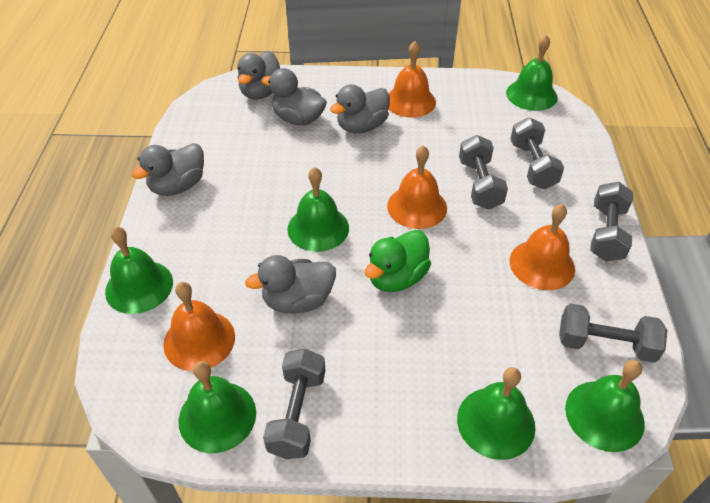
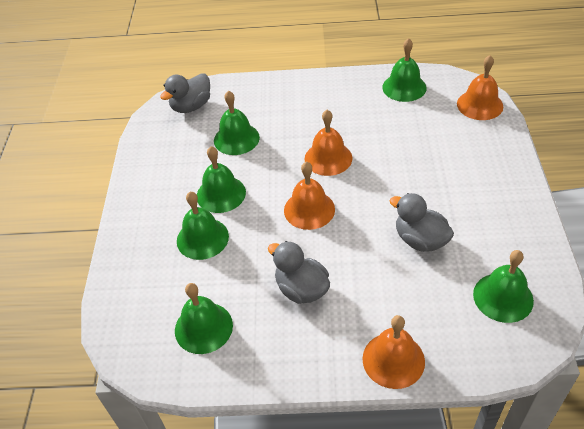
green duck: [365,230,431,292] = 1 -> none = 0
grey duck: [132,143,204,196] [237,51,280,100] [245,255,336,314] [262,68,327,125] [330,84,390,133] = 5 -> [160,73,210,113] [268,241,330,304] [389,193,454,252] = 3
grey dumbbell: [263,348,325,459] [459,135,508,210] [510,117,564,189] [559,303,668,363] [590,182,633,261] = 5 -> none = 0

